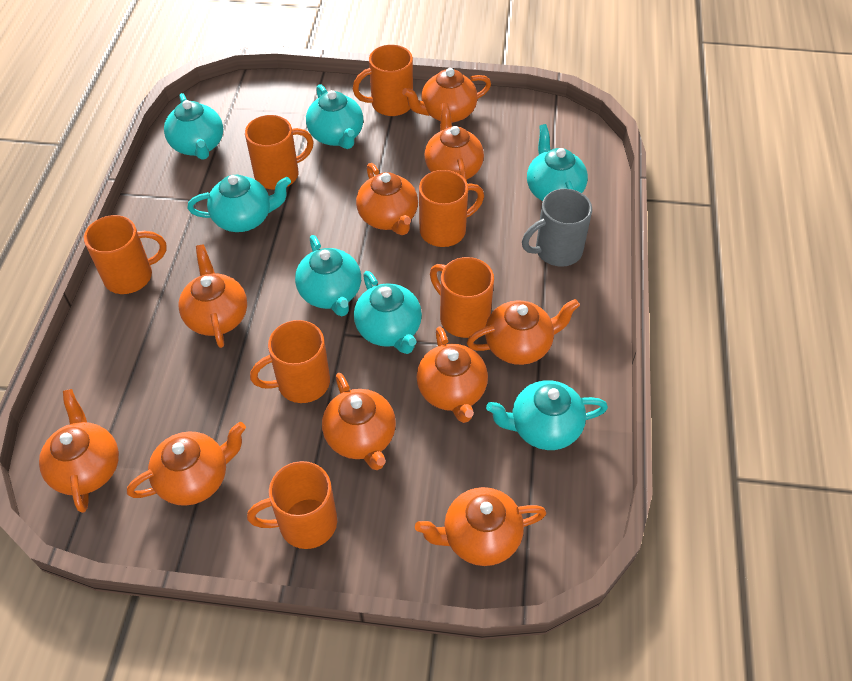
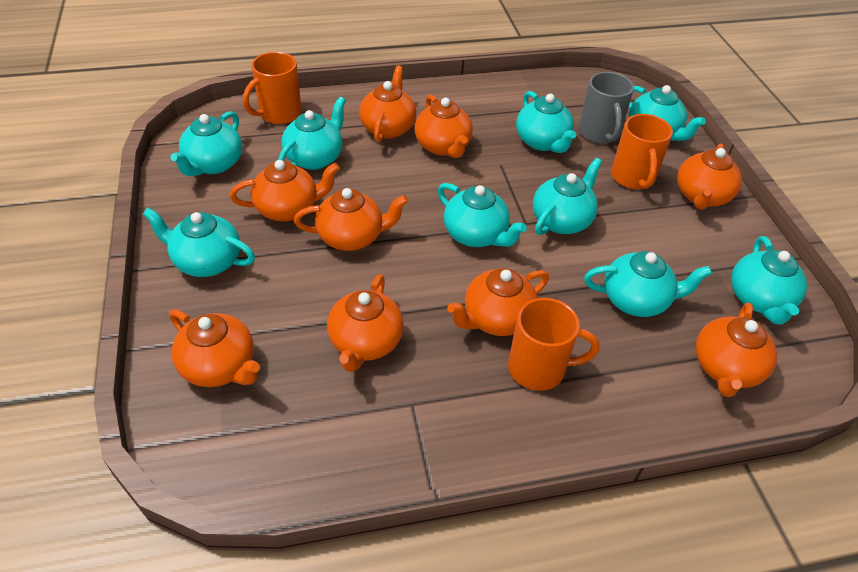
orange mug: [84,215,167,294] [245,115,314,190] [247,461,337,549] [250,320,330,403] [353,45,413,116] [419,170,484,247] [430,257,494,338] = 7 -> [243,52,302,124] [508,298,599,391] [611,114,673,189] = 3
orange teapot: [39,389,119,513] [127,422,246,506] [179,244,247,348] [322,373,396,470] [356,163,418,235] [402,68,491,123] [415,487,546,566] [416,327,488,423] [424,103,484,182] [467,299,580,365] = 10 -> [169,309,260,387] [230,160,340,222] [294,188,408,251] [327,274,404,372] [359,65,417,142] [415,94,473,158] [447,268,549,336] [677,144,742,210] [696,303,777,397] = 9
turquoise teapot: [164,93,223,160] [187,175,291,232] [295,235,361,316] [306,84,363,149] [354,271,422,354] [486,380,608,450] [527,124,588,201] = 7 -> [143,208,255,277] [170,111,242,176] [278,97,346,170] [438,183,527,247] [516,91,576,153] [533,158,602,235] [584,251,712,317] [628,85,706,141] [731,236,807,325] = 9

